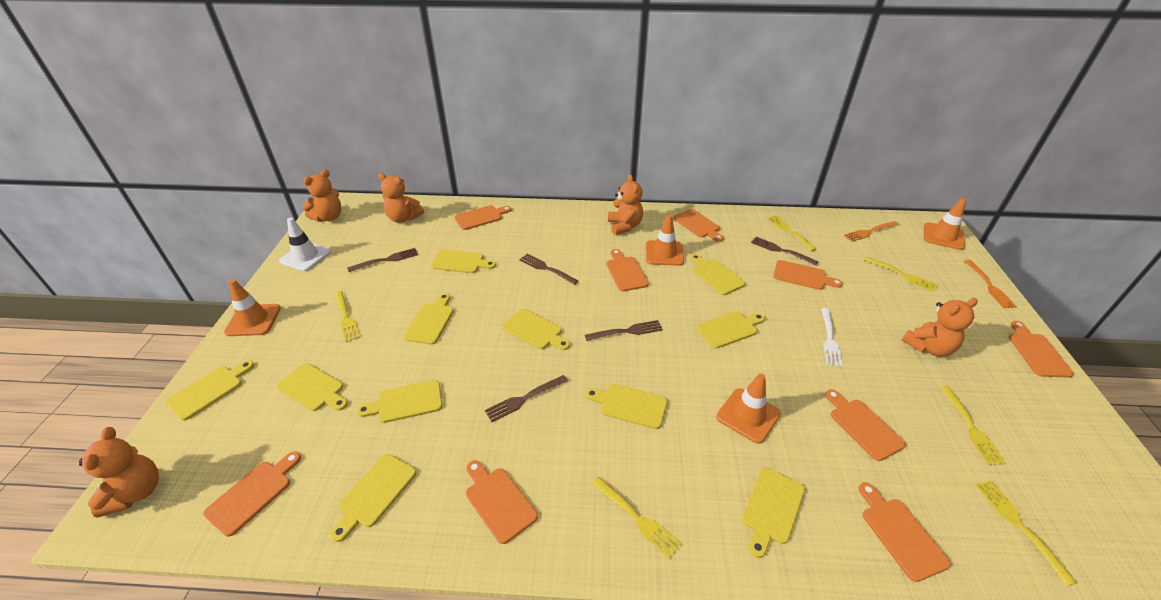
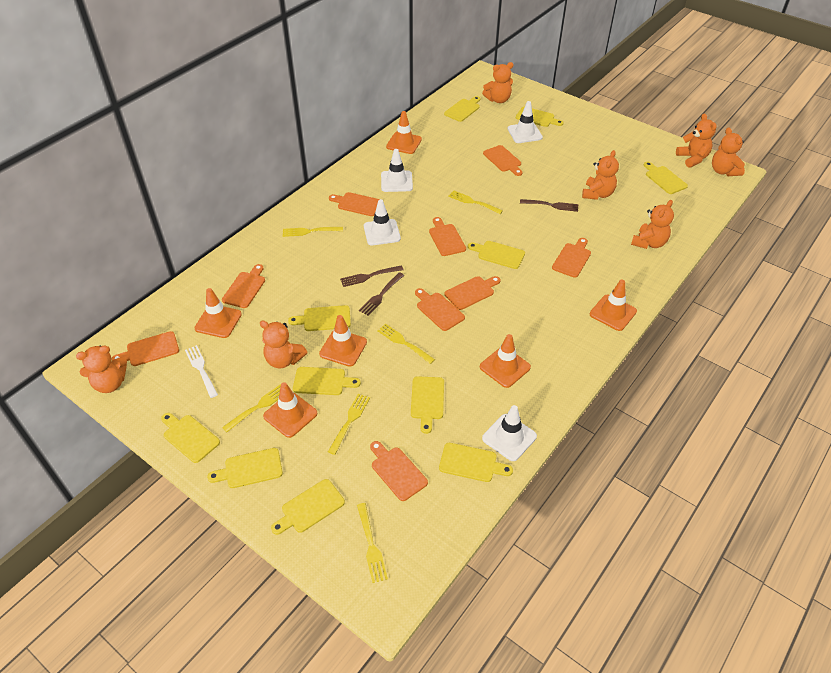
brown fork: [347,248,418,272] [485,375,568,422] [519,254,578,285] [585,320,663,341] [751,237,818,266] = 5 -> [340,265,404,287] [359,272,404,316] [520,199,578,212] = 3
orange fork: [844,221,899,242] [964,260,1017,308] = 2 -> none = 0
orange teddy bear: [79,427,159,518] [302,169,341,222] [378,173,424,223] [608,174,643,235] [901,298,978,357] = 5 -> [76,346,127,393] [260,321,307,368] [482,62,514,103] [582,150,619,200] [631,200,674,249] [676,114,717,168] [712,127,745,176] = 7
orange traffic cone: [224,279,281,336] [646,214,684,266] [716,373,781,444] [924,198,966,250] = 4 -> [194,288,242,338] [263,382,318,438] [319,315,367,367] [386,111,422,154] [480,334,531,388] [590,280,637,331] = 6
white traffic cone: [279,218,331,271] = 1 -> [364,199,401,245] [381,149,413,192] [482,405,537,461] [508,101,543,143] = 4

